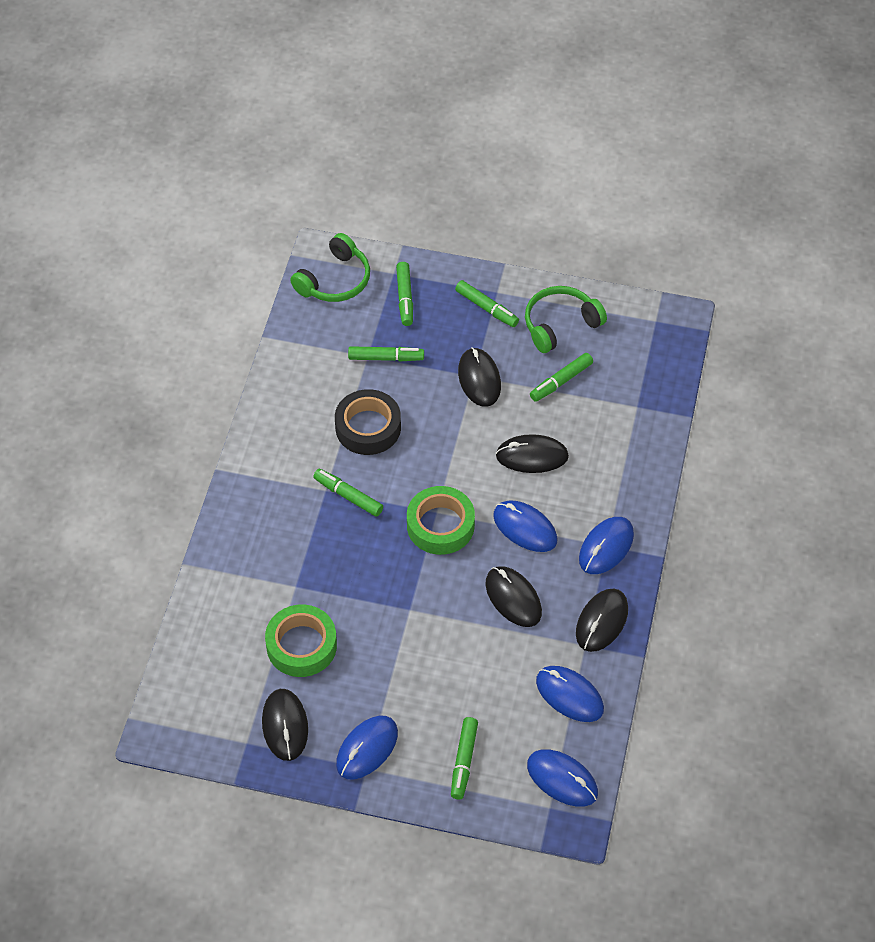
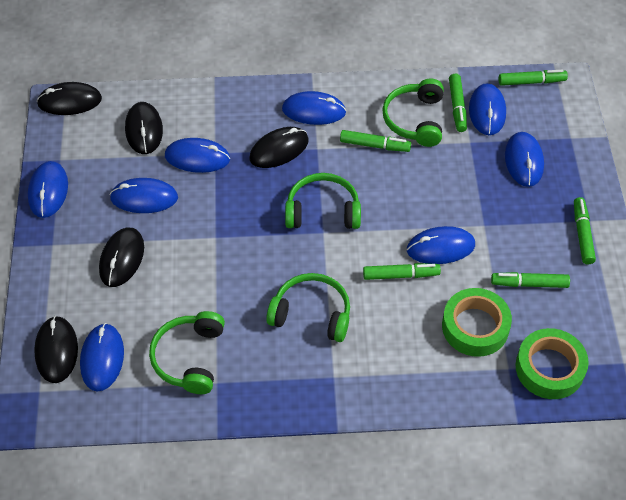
black tape: [335,389,401,455] = 1 -> none = 0
blue mouse: [336,716,398,779] [493,500,557,552] [527,749,598,807] [536,666,604,722] [579,517,634,574] = 5 -> [28,161,68,218] [80,323,124,392] [109,178,178,213] [165,138,230,173] [282,91,346,125] [407,226,475,264] [469,83,506,135] [505,132,544,187] = 8
green headphones: [290,233,370,302] [525,286,607,353] = 2 -> [149,311,225,394] [266,273,350,342] [285,173,361,229] [382,78,444,147] = 4

